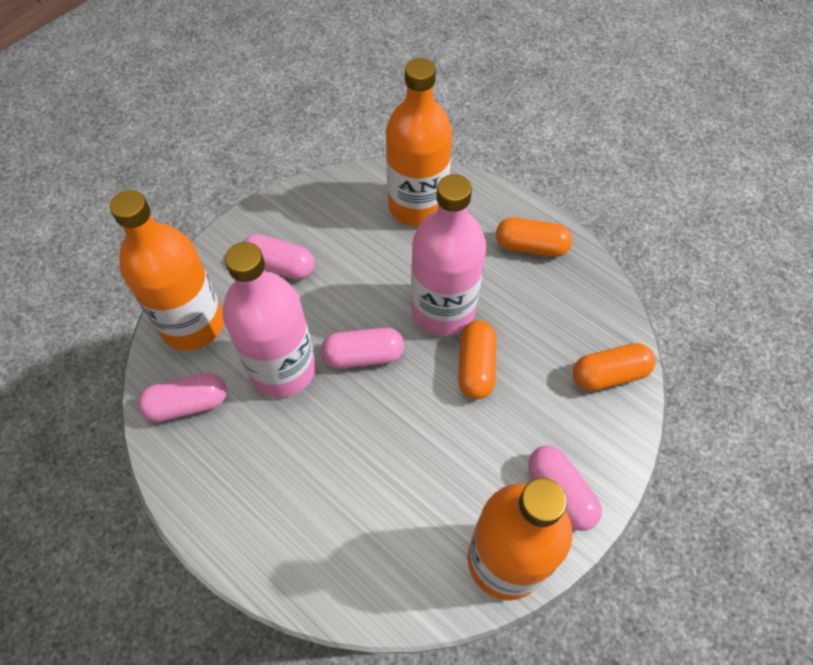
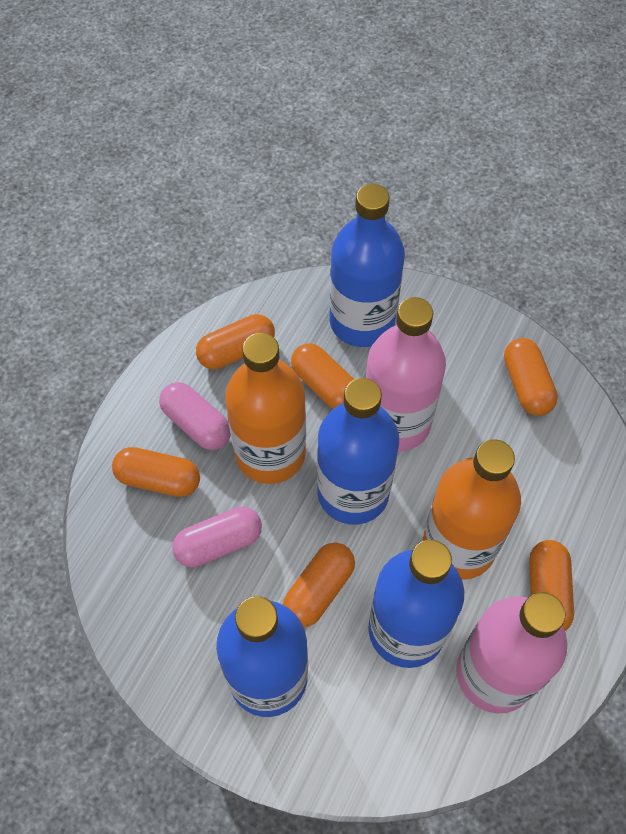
blue bottle: none = 0 -> [216,596,308,717] [317,378,399,525] [330,184,405,347] [368,540,464,668] = 4
orange bottle: [110,190,224,350] [386,58,452,227] [468,478,572,601] = 3 -> [225,333,306,484] [423,439,521,580] = 2
orange capsule: [458,320,496,399] [496,217,572,257] [573,343,655,391] = 3 -> [112,447,200,497] [196,314,275,370] [283,543,355,627] [291,343,354,409] [504,338,558,416] [529,540,574,631] = 6
pink capsule: [138,373,227,422] [243,234,315,280] [321,328,404,368] [528,445,602,531] = 4 -> [159,382,231,450] [172,507,262,568] = 2

